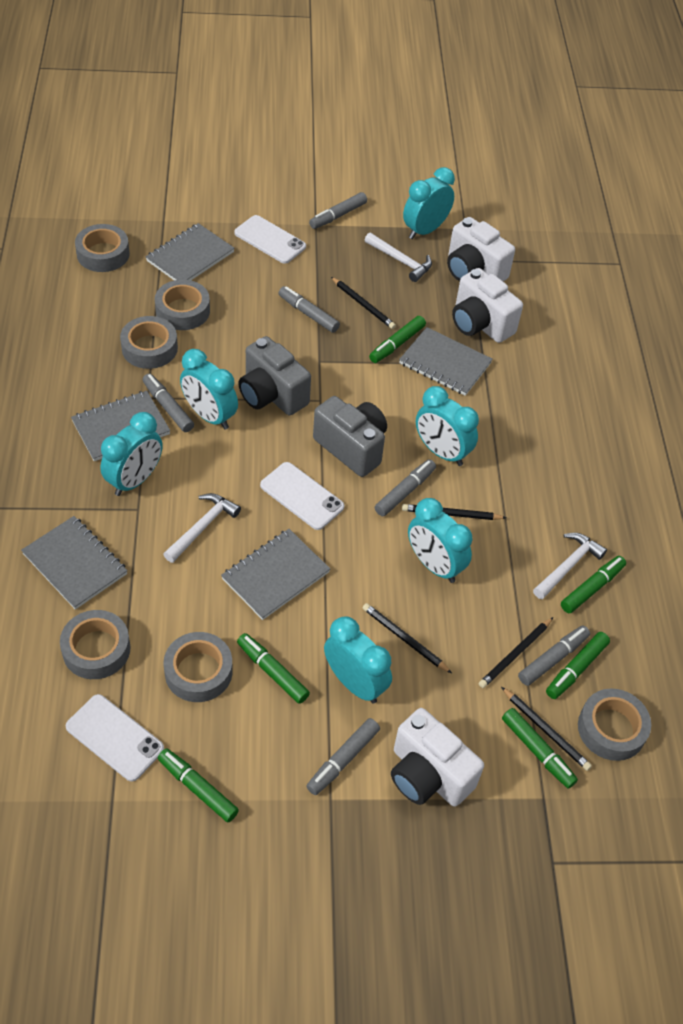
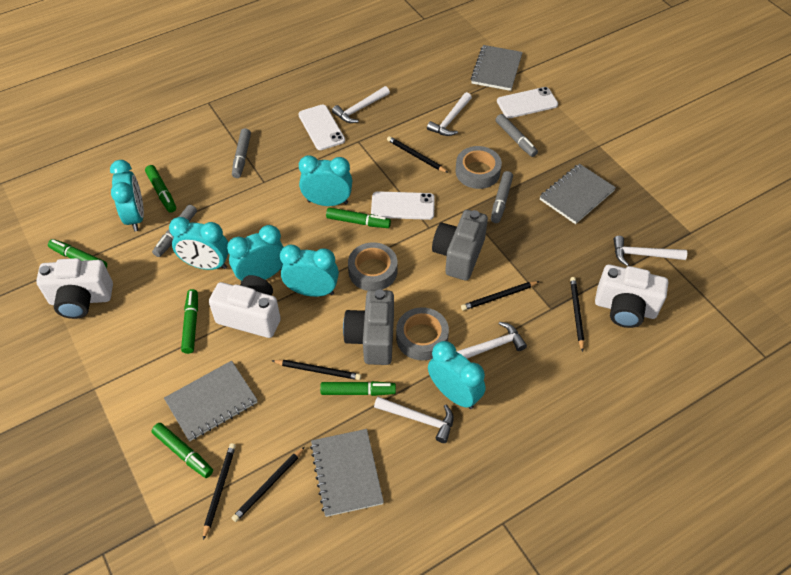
black pencil: [331,277,396,329] [363,603,452,673] [402,504,507,520] [479,617,553,688] [501,687,592,771] = 5 -> [203,443,236,540] [232,447,305,522] [272,360,361,380] [387,136,448,173] [461,281,540,311] [570,277,584,352] = 6
grey marker: [143,374,194,432] [279,286,340,333] [306,718,380,795] [309,192,367,229] [375,459,436,516] [518,625,590,686] = 6 -> [152,205,197,257] [232,128,251,178] [491,171,513,223] [495,114,538,157] = 4
grey notebook: [21,516,128,610] [71,391,170,461] [146,223,235,280] [221,529,330,620] [399,327,493,396] = 5 -> [164,361,258,441] [310,429,384,517] [471,45,523,91] [540,164,616,224] = 4
grey tape: [60,610,131,679] [75,224,130,272] [120,316,178,369] [155,280,210,330] [163,632,233,702] [578,689,651,761] = 6 -> [348,242,397,291] [396,307,449,360] [456,146,502,189] = 3
white hammer: [163,493,241,563] [365,233,432,282] [533,533,607,599] = 3 -> [332,86,390,123] [374,397,454,443] [427,92,472,136] [456,322,527,359] [613,236,687,266] = 5

